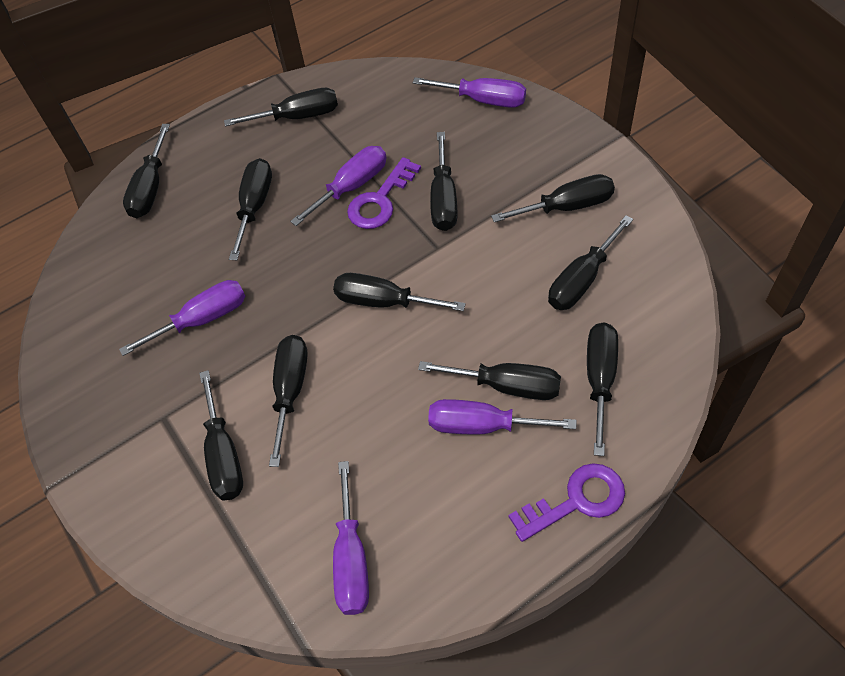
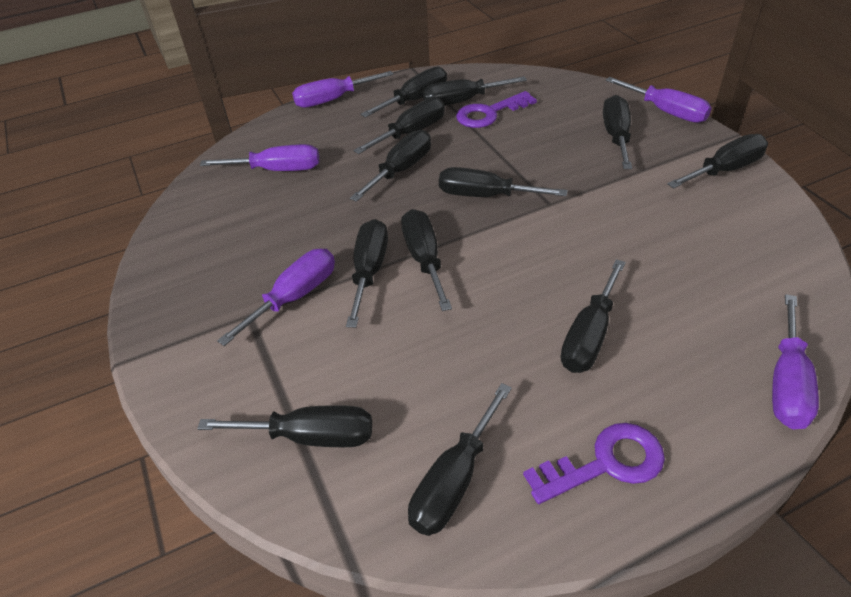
black screwdriver: [123,124,170,218] [199,370,243,501] [224,88,338,126] [229,158,272,260] [269,335,308,467] [333,273,466,311] [418,361,561,400] [430,132,457,231] [491,174,615,222] [548,215,633,310] [587,322,618,456] = 11 -> [197,405,372,447] [346,219,388,328] [350,130,431,202] [353,97,445,154] [361,67,447,118] [401,209,452,311] [408,383,512,536] [423,76,527,106] [439,167,568,197] [561,259,626,373] [603,95,632,169] [667,134,768,189] = 12

